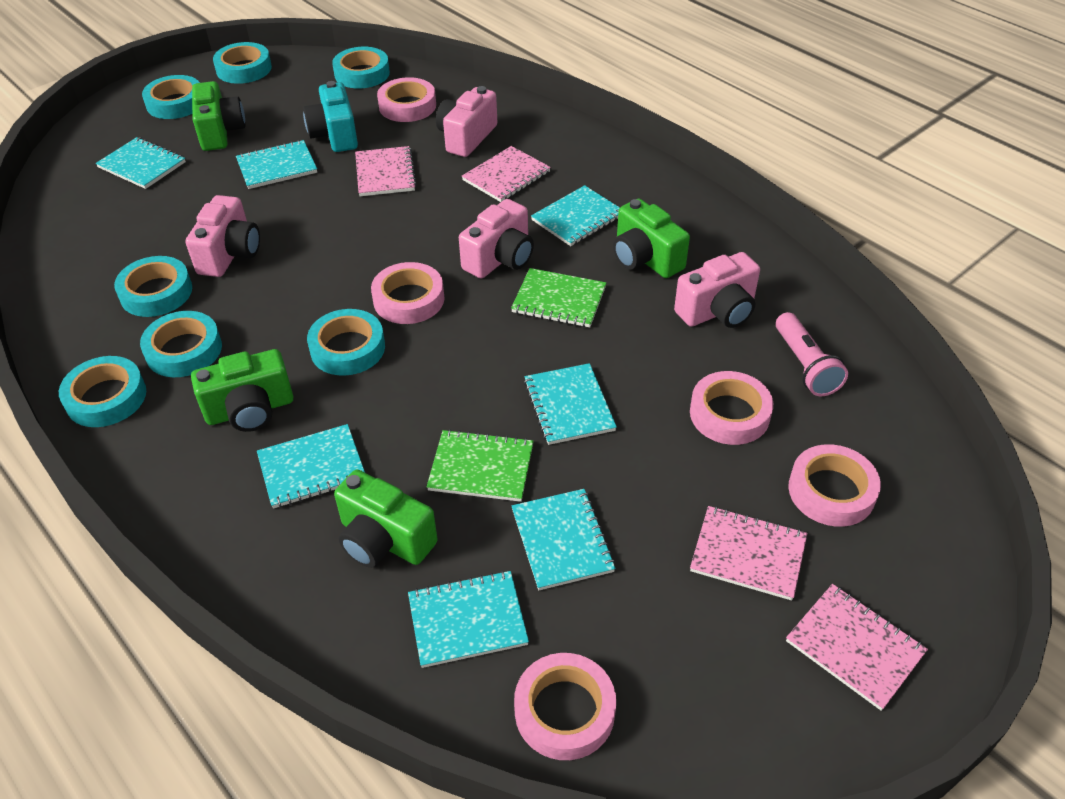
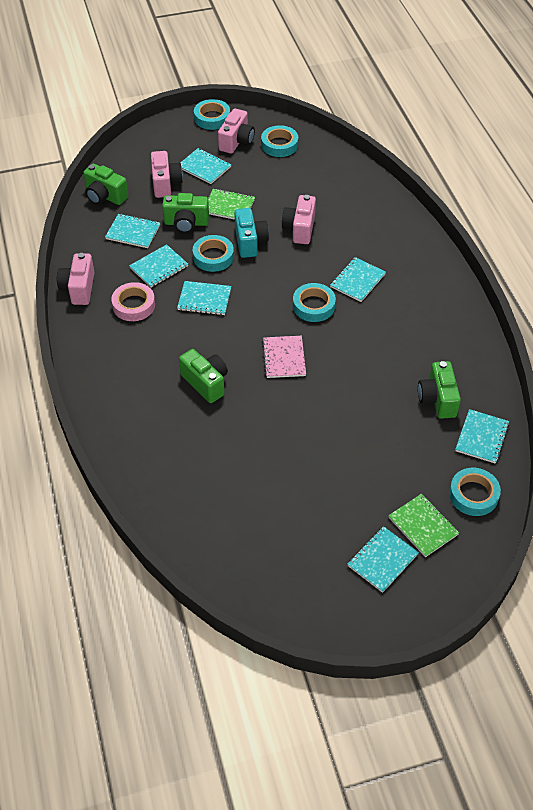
pink flashlight: [776,312,848,397] = 1 -> none = 0
pink notebook: [355,146,417,196] [462,146,551,202] [690,506,807,601] [786,584,928,711] = 4 -> [262,336,306,378] = 1
pink tape: [371,262,444,324] [377,77,436,122] [514,653,616,760] [690,371,773,445] [788,444,881,527] = 5 -> [111,282,155,321] = 1
turquoise tape: [59,356,146,427] [114,256,192,317] [140,311,222,377] [142,75,200,119] [213,42,272,84] [307,309,385,376] [332,47,390,89] = 7 -> [193,235,234,272] [194,99,230,130] [261,125,298,157] [293,283,336,322] [449,468,501,516] = 5

